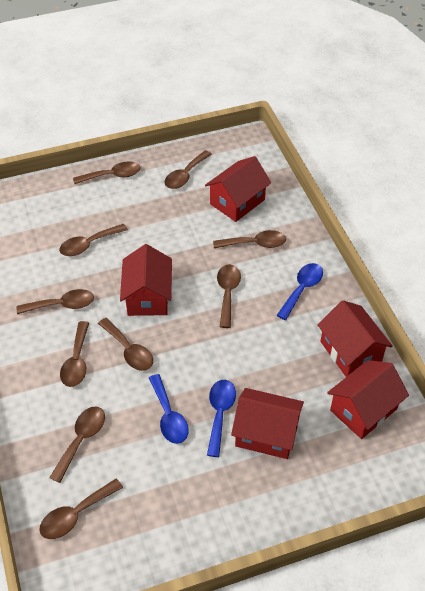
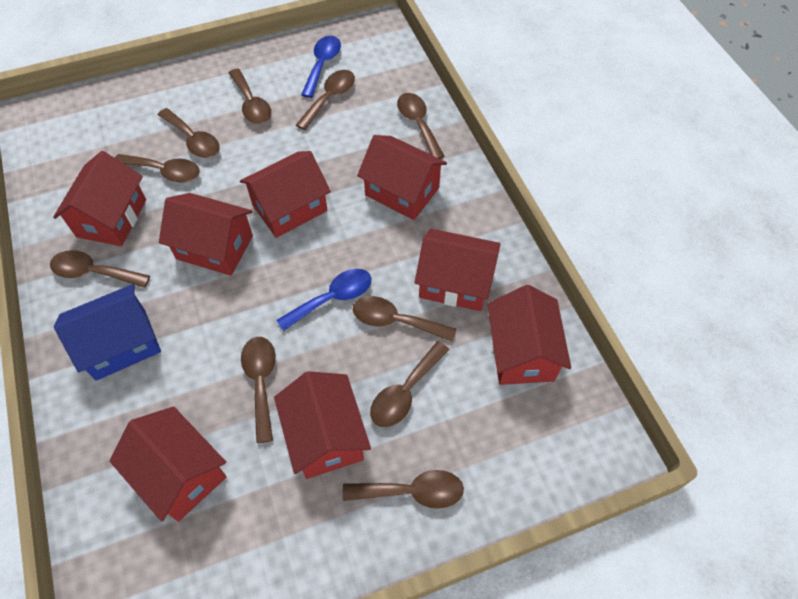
blue house: none = 0 -> [54,284,161,381] = 1
blue spoon: [149,374,189,444] [207,380,236,457] [277,263,323,320] = 3 -> [277,269,371,331] [301,36,341,98] = 2
red house: [120,244,172,316] [205,156,271,222] [231,388,304,459] [317,300,393,377] [327,360,409,439] = 5 -> [53,151,146,246] [110,406,227,522] [159,193,253,276] [240,151,331,238] [274,371,371,479] [357,135,447,220] [414,229,500,311] [487,285,571,385] = 8

